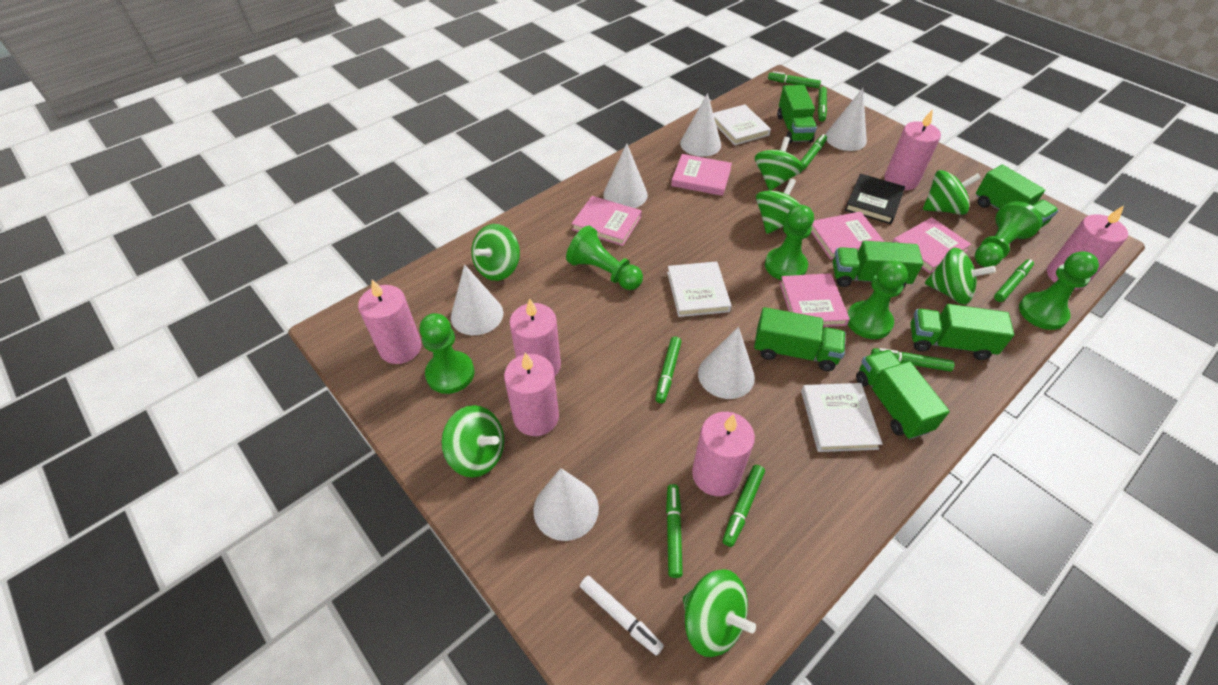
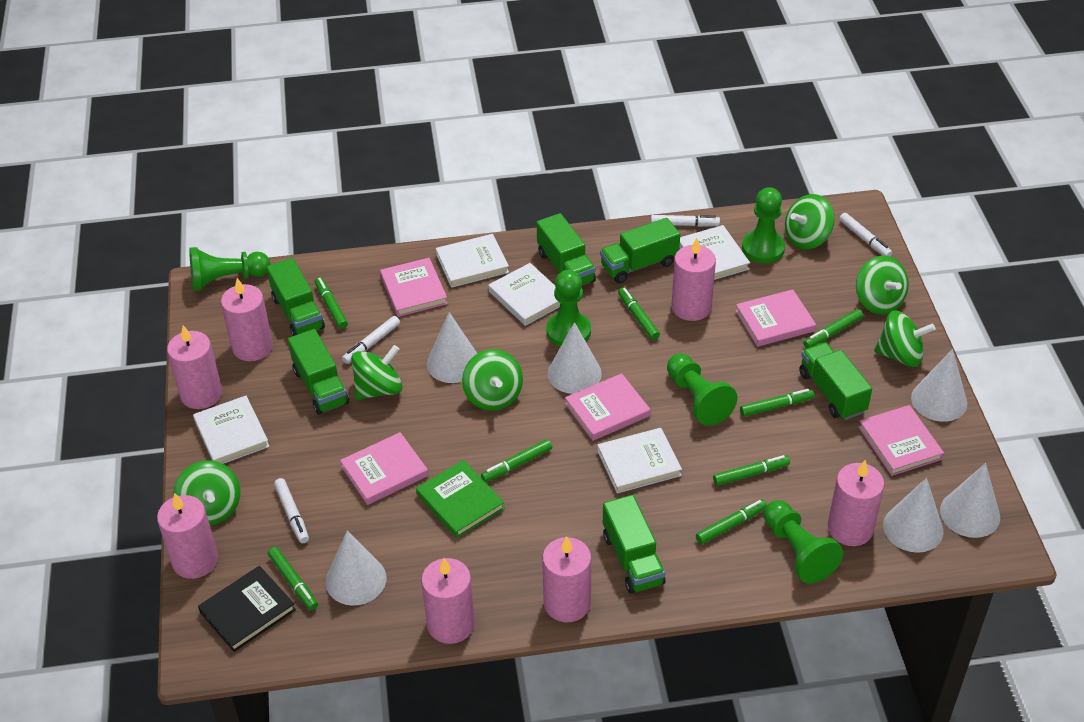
green book: none = 0 -> [416,460,505,538] = 1
green pawn: [419,313,474,394] [566,226,643,290] [765,205,814,280] [847,260,908,339] [975,201,1043,267] [1019,251,1099,330] = 6 -> [189,247,270,291] [546,270,591,347] [667,354,737,426] [742,187,785,263] [764,500,843,584] = 5
green spinning top: [441,405,504,478] [471,224,520,281] [683,569,756,657] [755,137,803,191] [756,179,800,234] [923,170,981,215] [925,247,996,305] = 7 -> [173,461,240,526] [351,345,402,400] [462,349,523,411] [785,194,834,250] [856,256,909,314] [874,311,935,367] = 6
pink candle: [358,279,422,364] [504,352,559,436] [509,298,561,376] [692,412,755,496] [884,109,941,190] [1047,205,1128,290] = 6 -> [157,493,218,579] [167,325,222,409] [221,278,273,361] [421,558,475,644] [542,536,592,622] [672,238,716,321] [828,460,885,546] = 7
white book: [667,261,732,317] [713,104,771,145] [801,383,883,452] = 3 -> [193,396,269,464] [436,234,509,288] [488,263,560,326] [597,428,682,494] [680,225,750,280] = 5
white marker: [580,576,664,656] = 1 -> [274,478,309,543] [342,316,400,364] [651,215,720,227] [839,213,892,256] = 4

